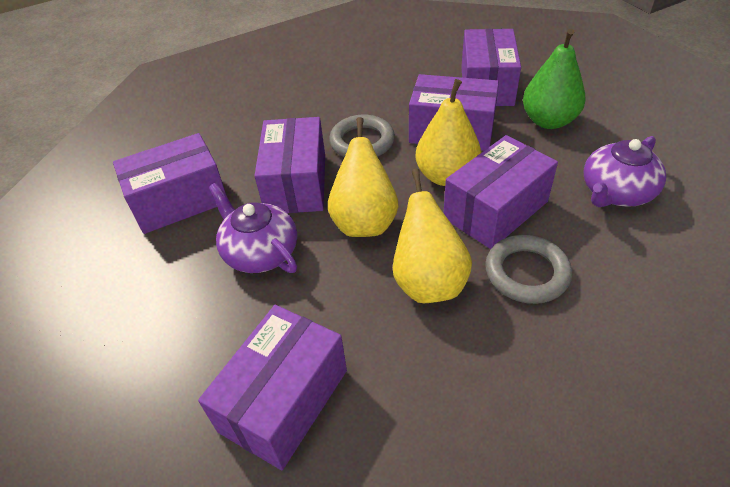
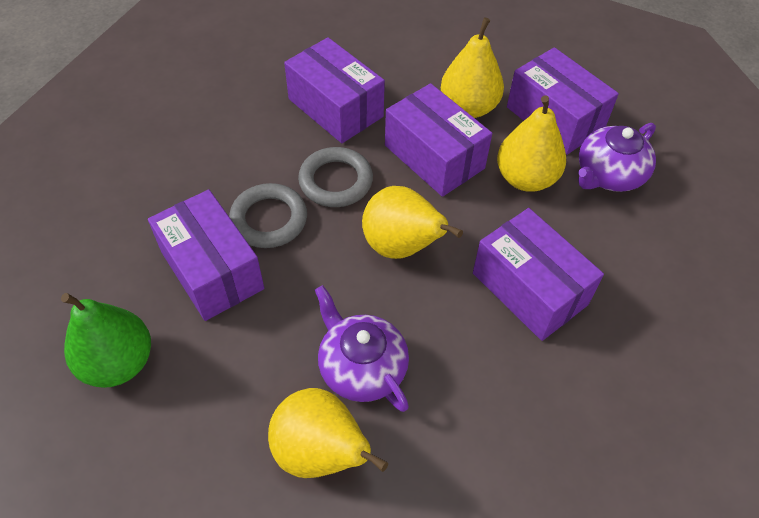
purple box: [113,133,227,234] [198,305,347,470] [255,117,325,213] [409,74,499,151] [444,135,558,249] [461,29,521,106] = 6 -> [148,189,264,321] [284,37,385,143] [385,83,492,197] [473,208,604,341] [507,47,619,155] = 5
yellow pear: [328,117,399,237] [393,169,472,303] [415,79,481,186] = 3 -> [268,388,388,478] [362,186,463,259] [441,17,504,118] [497,95,566,192] = 4

